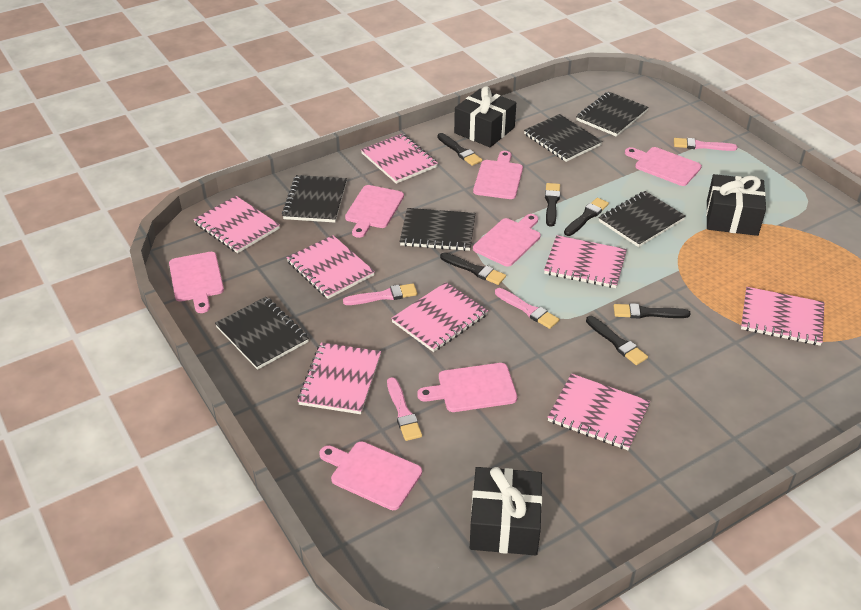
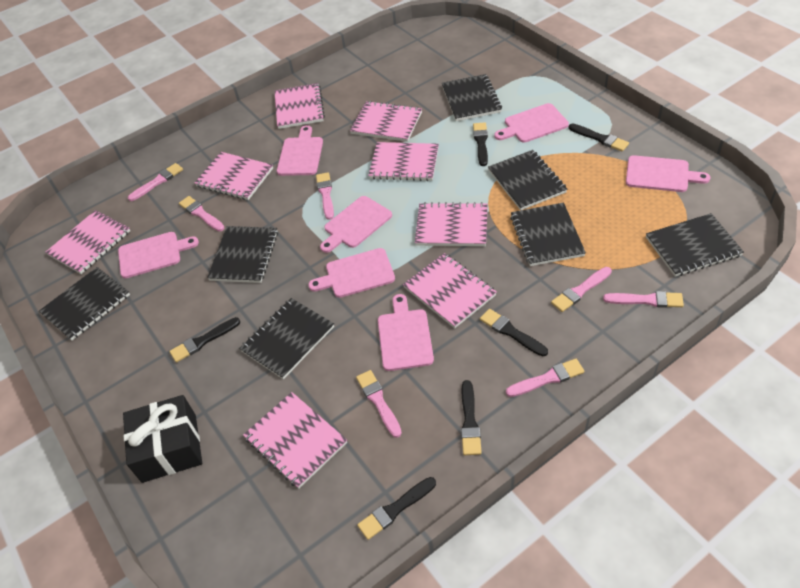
black gift: [454,86,516,147] [470,467,542,556] [706,174,766,236] = 3 -> [123,395,202,483] = 1
black notebook: [215,297,309,370] [282,175,347,222] [400,208,475,251] [524,114,602,162] [576,91,649,137] [599,191,686,247] = 6 -> [39,267,130,341] [207,226,278,283] [239,298,334,379] [442,74,502,121] [488,150,567,210] [510,203,586,266] [646,213,744,277] = 7
pink brush: [343,283,417,305] [387,377,422,441] [495,288,559,329] [674,138,737,151] = 4 -> [128,163,183,201] [179,196,224,232] [316,172,334,220] [356,370,402,438] [506,359,584,397] [551,267,612,312] [603,291,684,308] = 7

